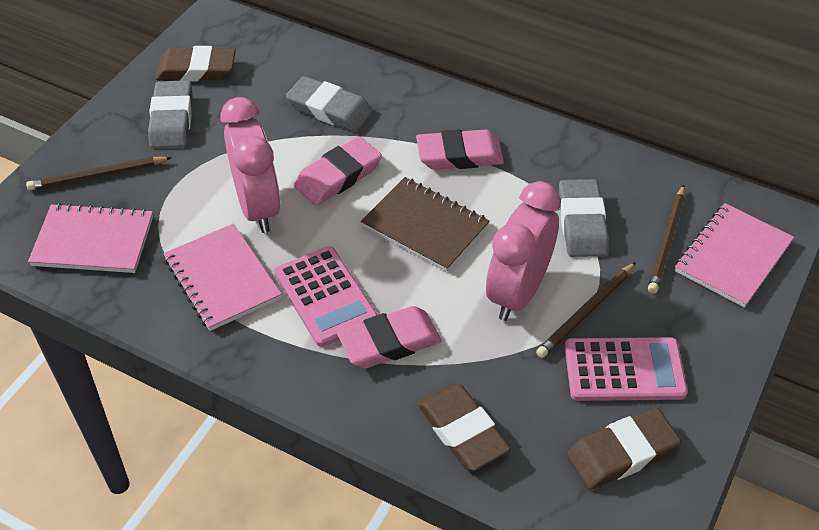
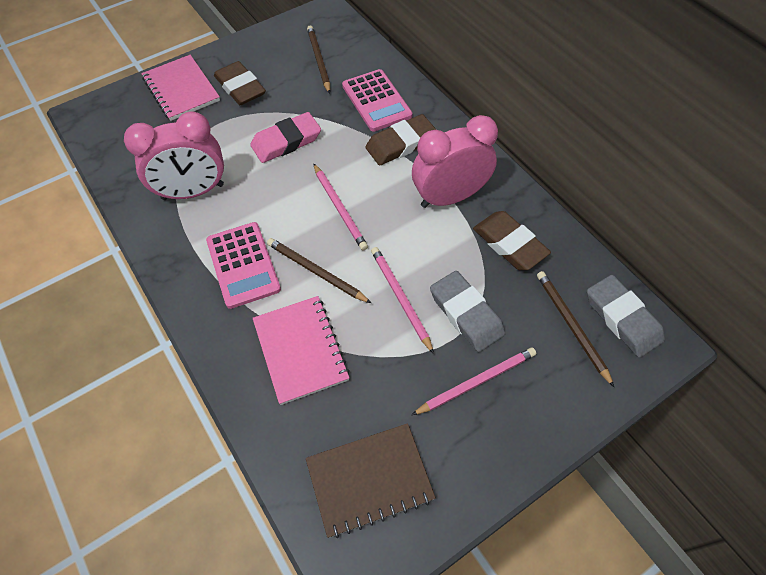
grey eraser: [148,81,193,148] [286,76,373,132] [559,179,609,257] = 3 -> [430,271,505,352] [587,275,665,358] = 2
pink eraser: [294,136,382,206] [337,306,442,369] [416,129,504,170] = 3 -> [250,112,321,163] = 1
pink notebook: [28,203,153,273] [163,223,282,331] [675,203,794,308] = 3 -> [141,55,220,121] [253,296,350,405] = 2
pink pencil: none = 0 -> [313,163,368,251] [371,247,434,354] [412,347,536,415] = 3

